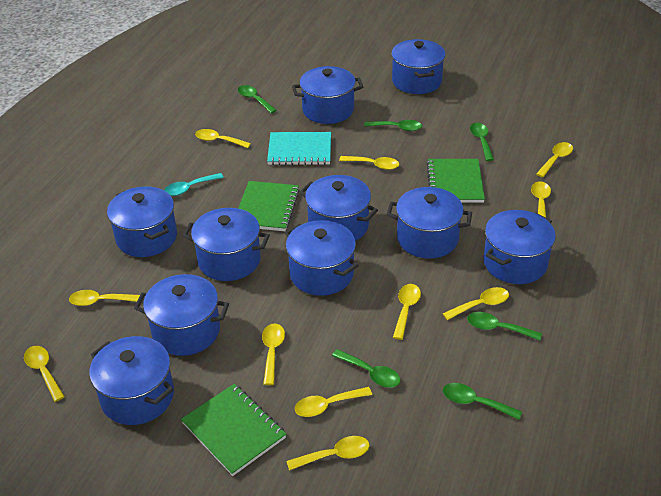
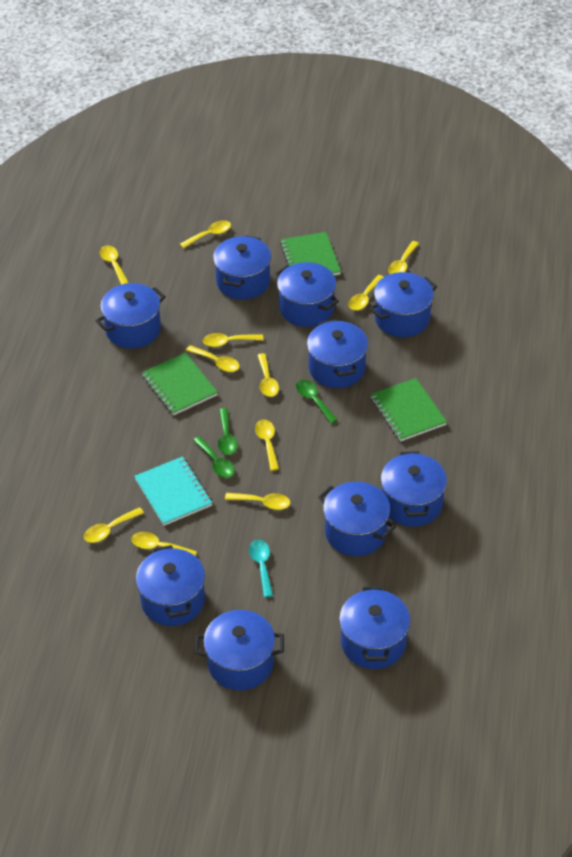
green spoon: [238,85,277,113] [332,349,400,388] [364,120,422,131] [443,383,522,420] [467,312,542,341] [470,123,494,161] = 6 -> [193,436,235,478] [218,408,238,455] [296,380,337,424] = 3

